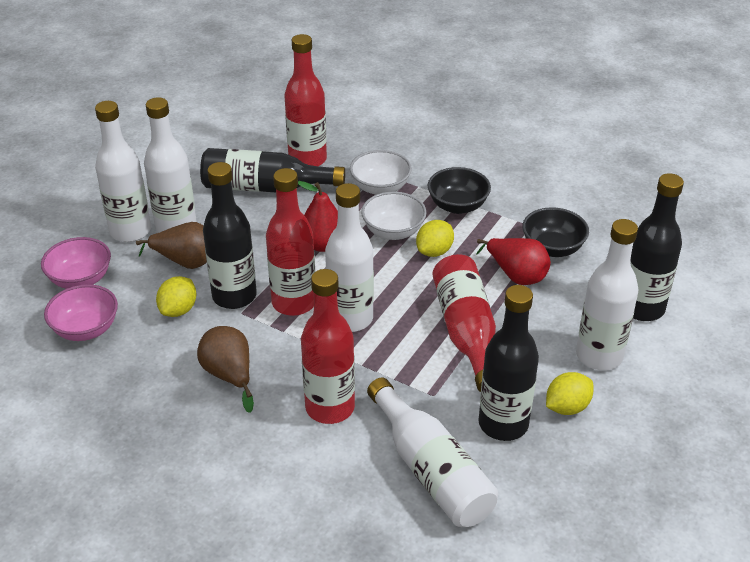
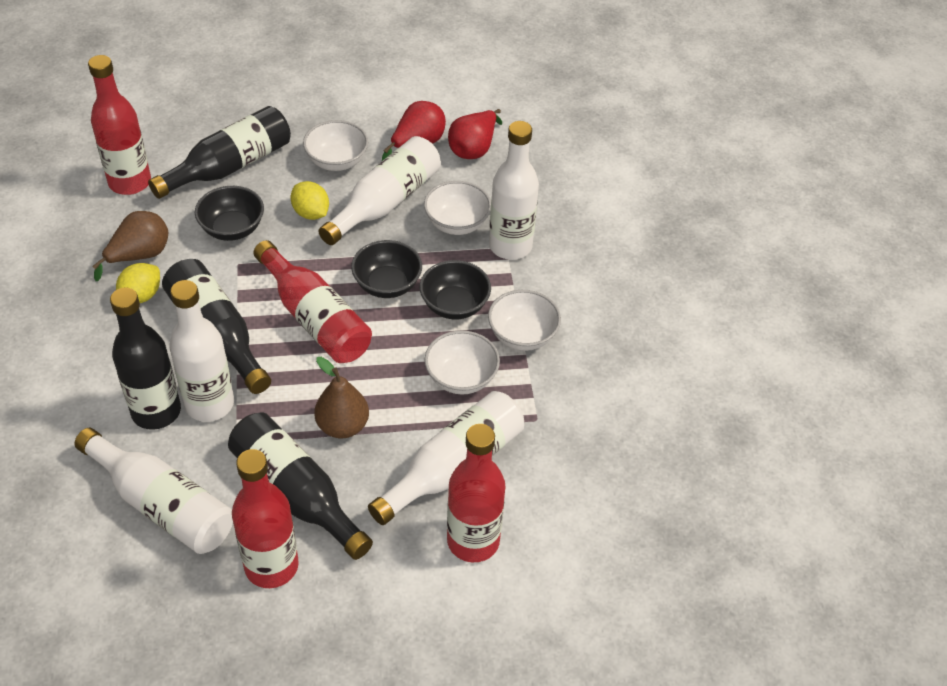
black bowl: [428,167,491,214] [522,207,589,257] = 2 -> [195,186,264,241] [351,240,422,298] [420,260,491,319] = 3
pink bowl: [41,237,111,289] [44,284,118,341] = 2 -> none = 0
white bowl: [350,150,412,195] [361,192,426,240] = 2 -> [303,120,368,171] [424,181,491,235] [424,330,500,395] [488,290,561,351] = 4
yellow lemon: [156,276,196,317] [416,220,454,257] [546,372,594,415] = 3 -> [116,263,160,303] [291,181,329,220] = 2

